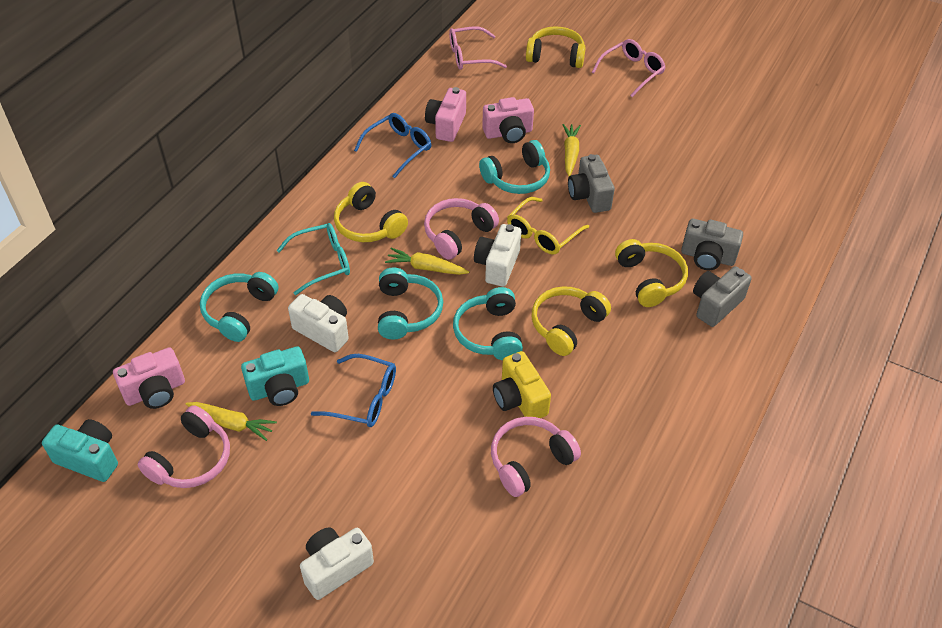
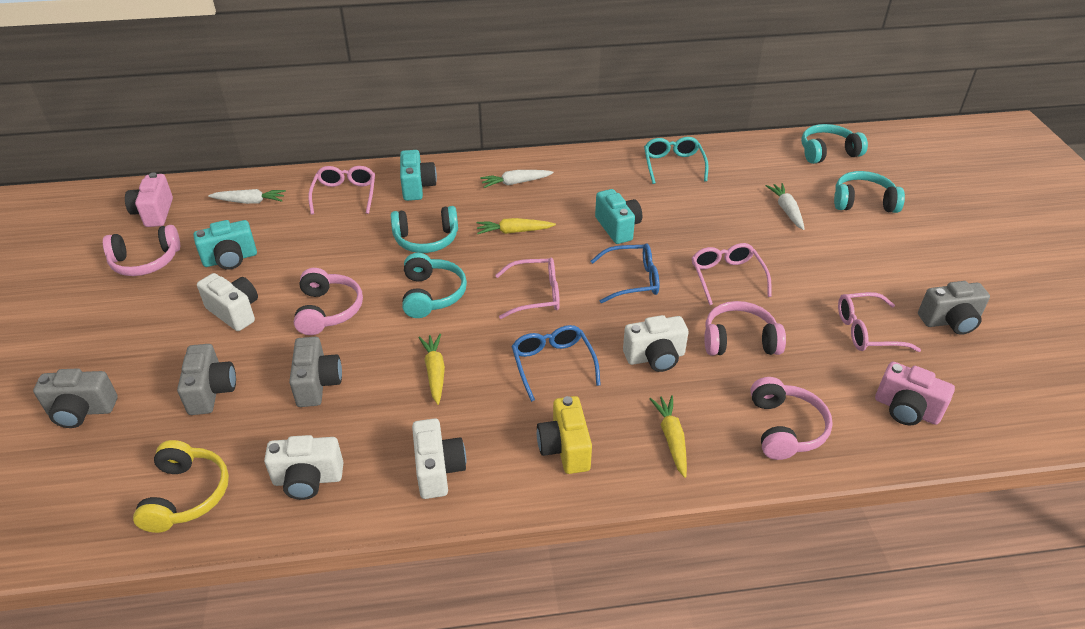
grey camera: [568,154,615,213] [681,219,743,270] [693,266,752,327] = 3 -> [33,368,118,428] [177,344,236,415] [289,337,342,407] [918,281,990,335] = 4
pink camera: [113,347,185,409] [425,87,466,142] [482,97,534,143] = 3 -> [125,172,173,227] [875,362,955,425] = 2
pink glasses: [449,26,507,70] [592,39,666,97] = 2 -> [308,166,375,214] [495,258,560,319] [692,243,772,305] [838,292,921,352] = 4
pink headphones: [138,405,230,488] [424,198,499,259] [491,417,581,497] = 3 -> [103,225,180,276] [294,268,363,335] [704,301,786,355] [750,377,833,460] = 4
turquoise camera: [42,419,118,482] [241,346,309,406] = 2 -> [193,220,257,270] [400,150,437,201] [595,189,642,244] = 3
white camera: [288,294,349,352] [300,527,374,600] [474,224,521,287] = 3 -> [197,273,258,331] [264,435,344,500] [412,418,466,499] [623,315,689,372] = 4
white carrot: none = 0 -> [208,189,286,204] [480,170,554,188] [766,183,804,230] = 3
yellow glasses: [507,197,589,255] = 1 -> none = 0
yellow headphones: [334,182,408,242] [526,26,586,68] [532,286,611,356] [615,239,688,307] = 4 -> [133,440,229,533] = 1

